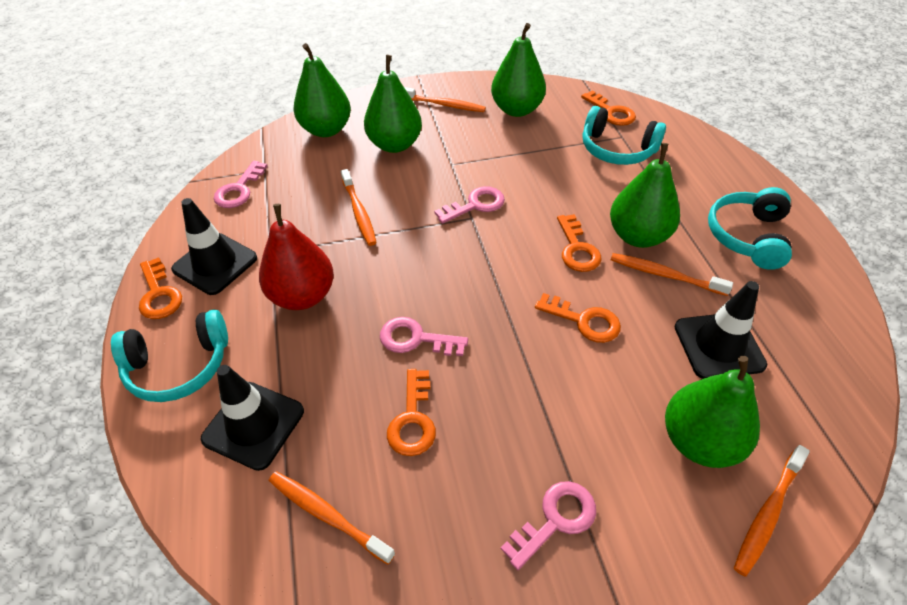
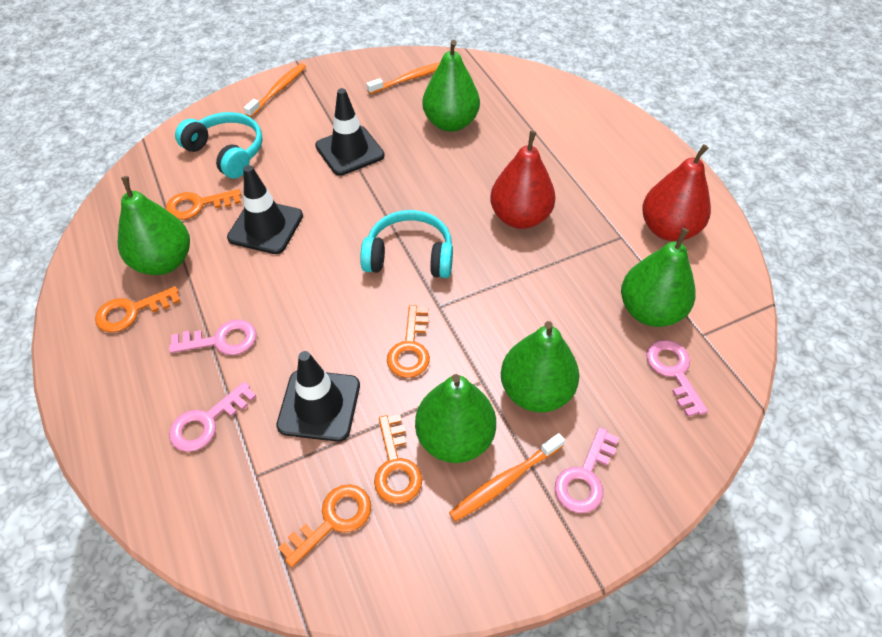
orange toothbrush: [269,471,395,565] [341,169,377,246] [404,87,486,112] [611,253,733,296] [734,445,810,577] = 5 -> [244,63,306,118] [367,62,440,94] [449,433,565,522] = 3
red pear: [259,204,334,310] = 1 -> [490,131,556,229] [642,144,711,241] = 2
turquoise headphones: [111,310,228,402] [583,106,666,165] [708,187,792,270] = 3 -> [175,112,263,178] [360,210,453,278] = 2

